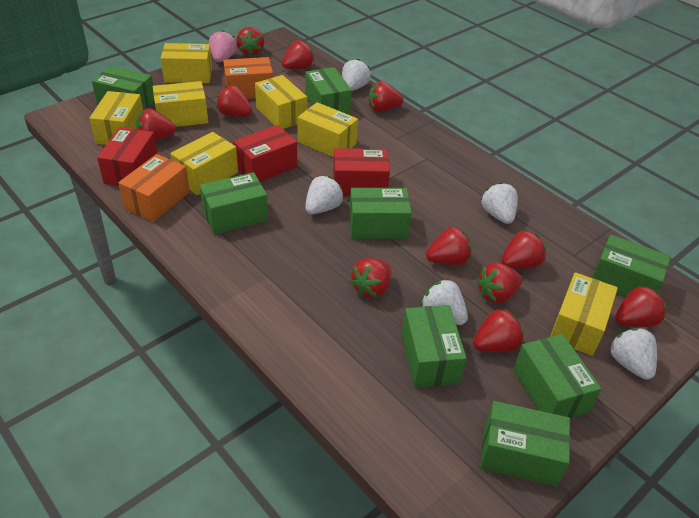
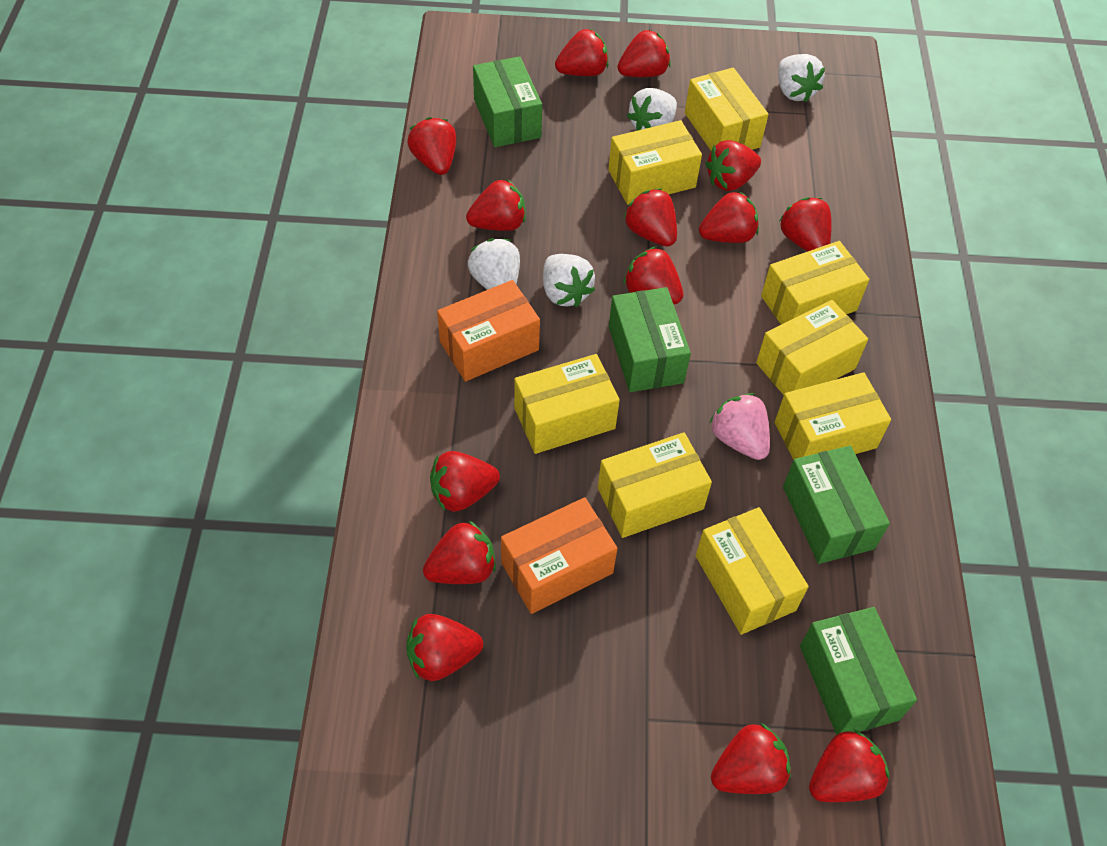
green box: [92,66,154,110] [199,172,268,235] [305,67,352,115] [349,188,412,239] [401,305,467,388] [480,401,570,487] [513,334,602,419] [592,235,671,297] = 8 -> [473,56,542,147] [609,287,691,392] [783,446,890,564] [800,607,917,735] = 4
red box: [97,127,157,186] [233,125,297,182] [333,148,390,196] = 3 -> none = 0
red strawberry: [136,108,176,141] [216,85,252,116] [236,27,264,56] [282,41,314,69] [350,258,391,298] [369,81,403,112] [426,227,472,265] [473,308,524,352] [477,262,522,303] [501,230,546,269] [615,286,667,327] = 11 -> [406,614,483,681] [407,117,456,175] [423,520,496,584] [430,451,500,512] [466,179,525,231] [555,29,608,76] [617,30,671,77] [623,246,683,304] [624,189,677,246] [699,191,759,243] [705,140,761,191] [711,723,791,794] [779,197,832,251] [809,730,889,802] = 14
white strawberry: [305,176,344,214] [342,59,371,91] [421,279,468,325] [481,182,518,224] [609,328,657,380] = 5 -> [468,238,520,290] [543,254,595,307] [627,88,677,131] [778,54,825,102] = 4
yellow box: [89,91,143,145] [153,81,208,127] [161,43,212,83] [170,132,238,195] [255,75,307,129] [298,102,358,157] [550,272,618,356] = 7 -> [514,354,620,454] [598,432,712,538] [608,120,702,205] [685,68,769,151] [695,507,809,635] [756,300,868,395] [761,241,869,325] [775,372,891,460] = 8

